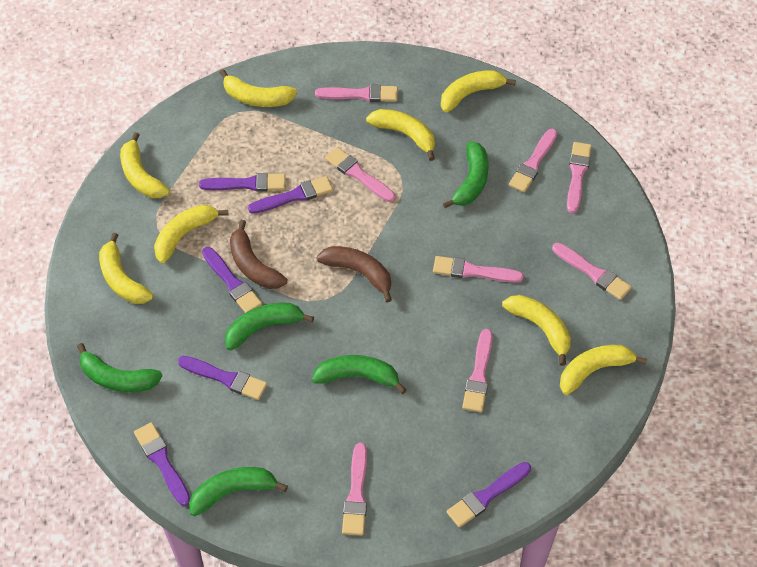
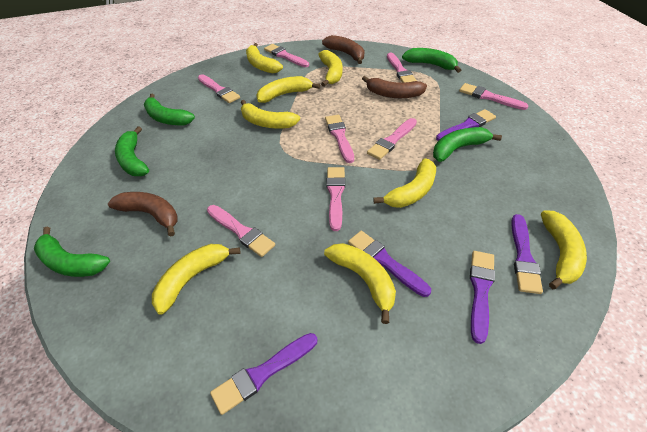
brown banana: [230,220,287,289] [317,246,392,303] = 2 -> [108,192,178,237] [322,35,365,64] [362,76,427,98] = 3
purple brush: [134,422,190,506] [178,356,267,400] [199,173,286,192] [202,247,262,313] [248,176,333,214] [447,462,531,528] = 6 -> [210,333,317,415] [348,231,431,297] [436,109,496,141] [470,251,495,344] [511,214,543,294] = 5

